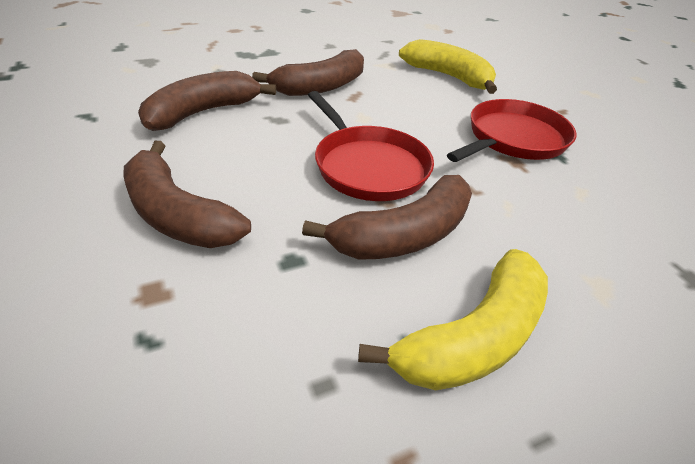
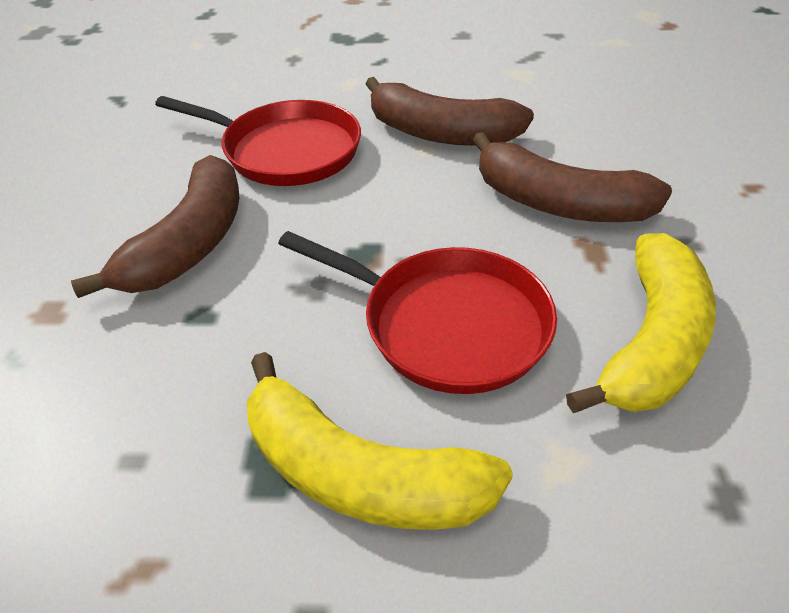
brown banana: [123,141,251,248] [138,71,276,131] [252,49,364,96] [302,175,472,260] = 4 -> [71,155,239,298] [366,77,534,146] [472,132,672,222] = 3

